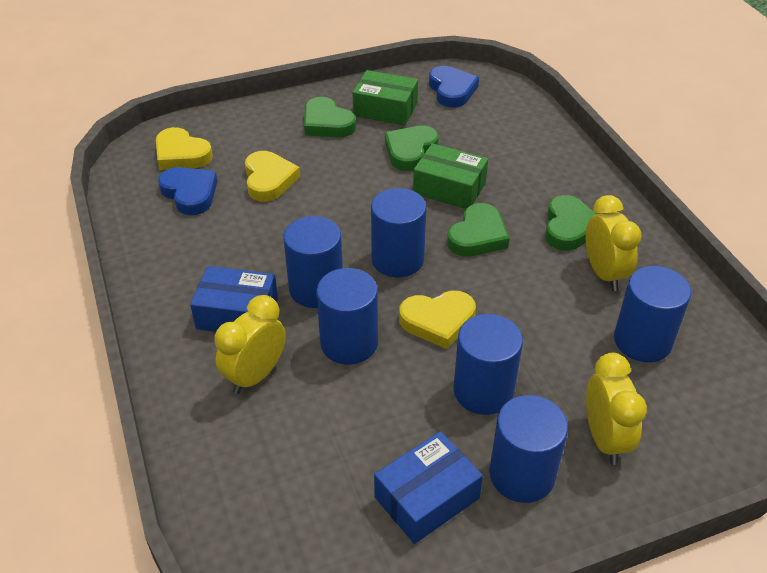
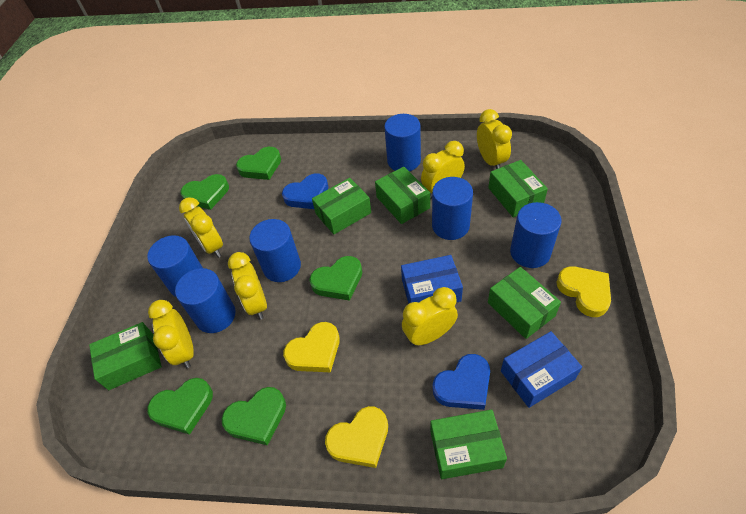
green box: [353,70,418,126] [413,143,488,209] = 2 -> [89,322,162,390] [312,178,371,234] [375,167,430,224] [430,409,507,479] [488,160,548,218] [488,267,561,339] = 6
green heart: [304,97,356,137] [385,125,439,171] [447,203,510,257] [545,195,597,251] = 4 -> [147,378,213,435] [180,174,229,210] [222,387,286,445] [236,147,281,180] [309,256,362,301] = 5
yellow clock: [214,295,286,394] [586,195,642,291] [586,353,647,465] = 3 -> [148,300,194,368] [179,197,223,258] [228,252,267,319] [402,287,458,346] [421,141,465,199] [477,109,512,169] = 6

